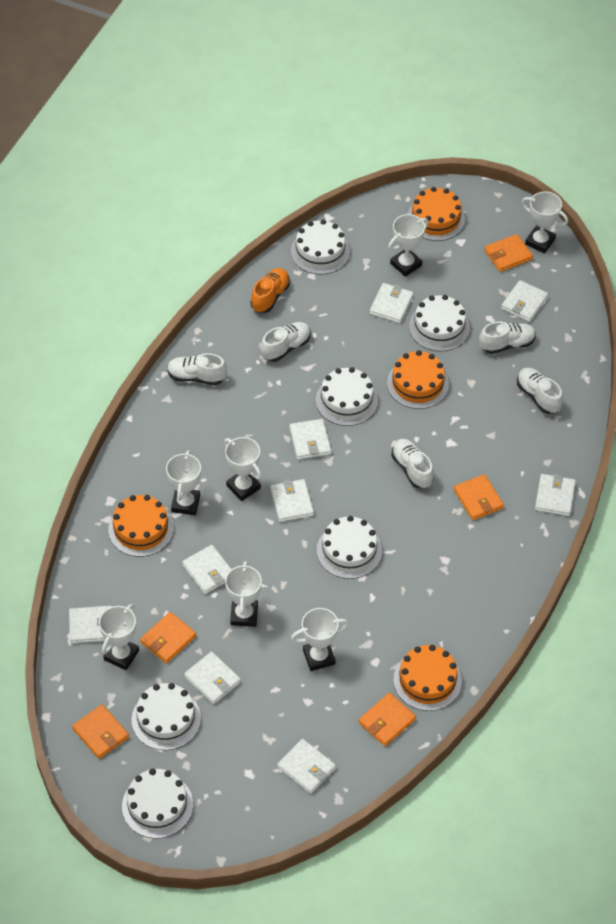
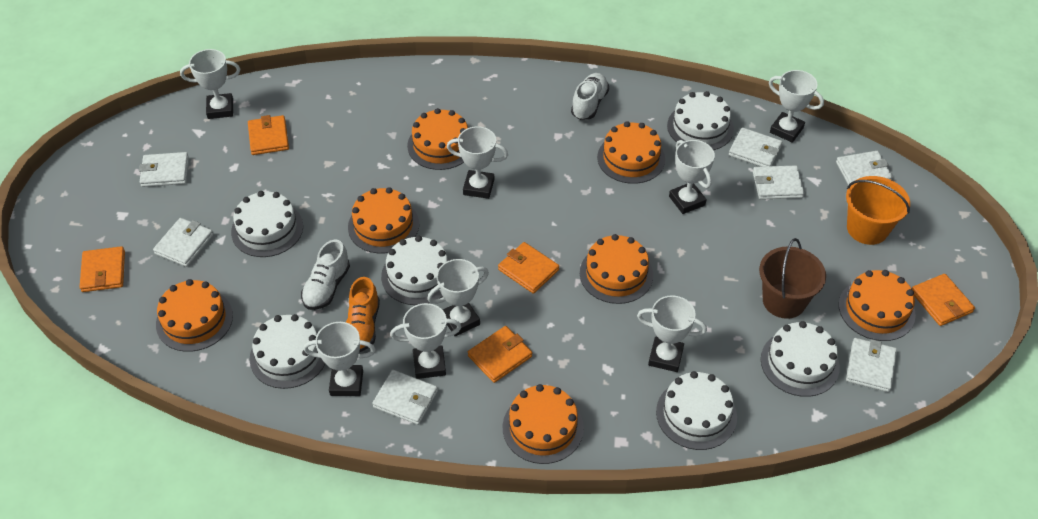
brown bucket: none = 0 -> [759,238,826,319] = 1
orange bucket: none = 0 -> [846,176,910,245] = 1
orange cake: [108,495,174,557] [387,350,449,409] [394,645,462,711] [407,187,465,241] = 4 -> [156,279,233,352] [348,187,419,253] [407,108,468,170] [502,384,584,464] [580,234,653,304] [597,121,665,184] [839,270,916,341] = 7
white shoe: [167,353,227,385] [261,322,311,362] [391,439,434,489] [479,322,536,354] [517,368,563,414] = 5 -> [301,239,350,310] [571,73,609,120] = 2
white trophy: [99,604,139,670] [166,450,201,515] [224,437,262,501] [225,561,262,627] [291,608,349,671] [388,214,428,277] [522,191,568,253] = 7 -> [180,49,240,119] [304,322,376,396] [390,303,461,379] [427,259,489,336] [447,126,508,199] [637,295,707,372] [669,140,715,214] [769,70,824,143] = 8
white wallet: [69,606,112,643] [182,545,231,594] [184,652,241,704] [270,479,314,522] [277,739,336,794] [289,419,331,460] [370,283,414,323] [501,280,548,322] [535,474,576,516] = 9 -> [139,152,189,187] [153,218,214,267] [372,370,438,425] [729,128,782,167] [753,166,804,200] [836,151,893,185] [846,338,897,392] = 7

